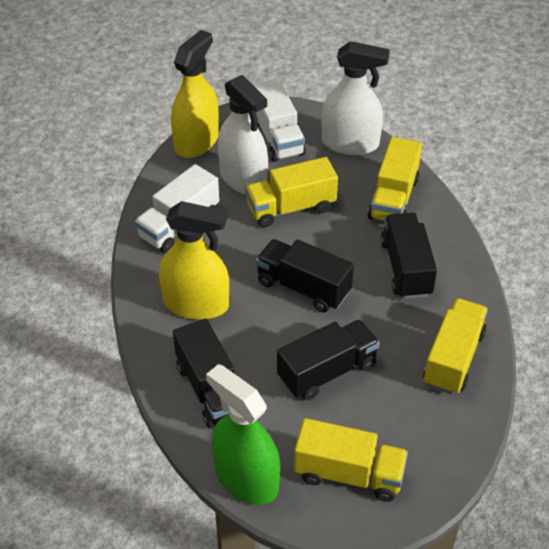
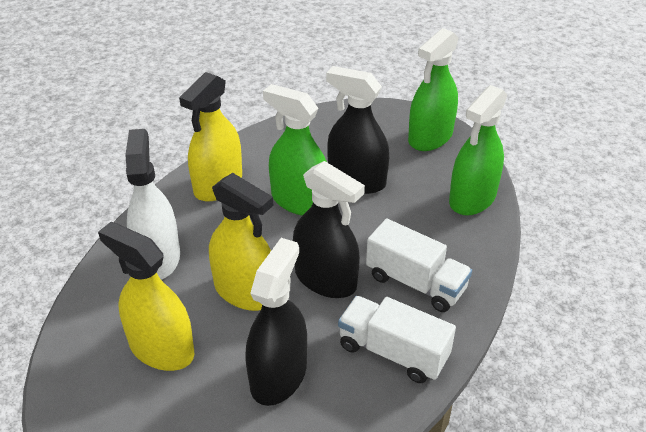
black spray bottle: none = 0 -> [245,238,307,406] [293,161,365,298] [326,66,389,194] = 3
black truck: [173,318,234,428] [256,239,354,312] [277,319,380,400] [381,213,437,299] = 4 -> none = 0
green spray bottle: [206,364,280,505] = 1 -> [263,84,327,216] [408,28,459,151] [449,85,507,215] = 3
white spray bottle: [218,75,268,195] [321,41,390,155] = 2 -> [125,129,180,279] = 1
yellow spray bottle: [159,201,229,320] [171,30,219,158] = 2 -> [98,222,194,371] [179,72,242,201] [209,173,273,311] = 3
yellow truck: [245,157,338,227] [294,418,408,502] [368,137,422,221] [423,298,488,395] = 4 -> none = 0

